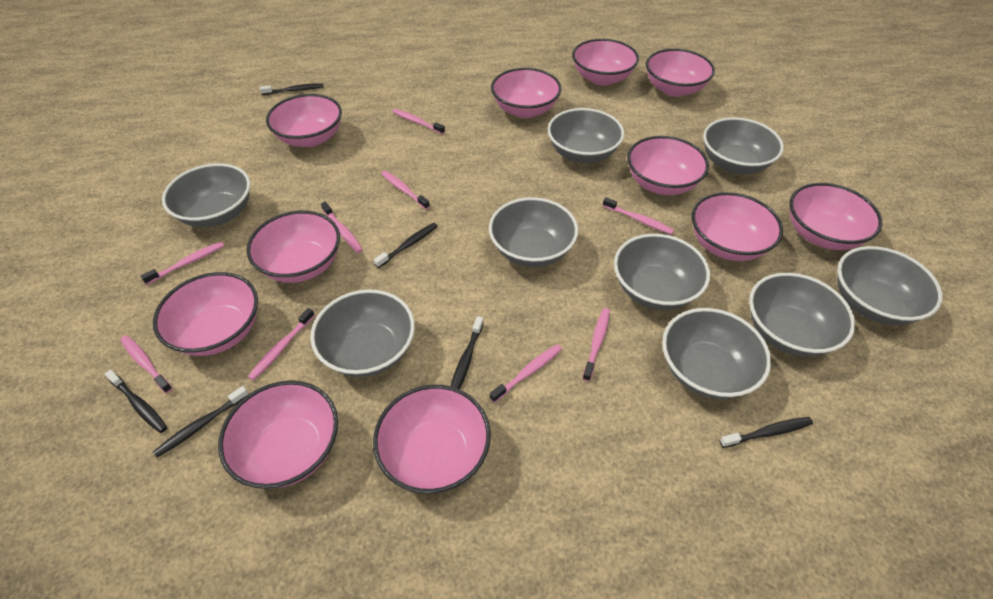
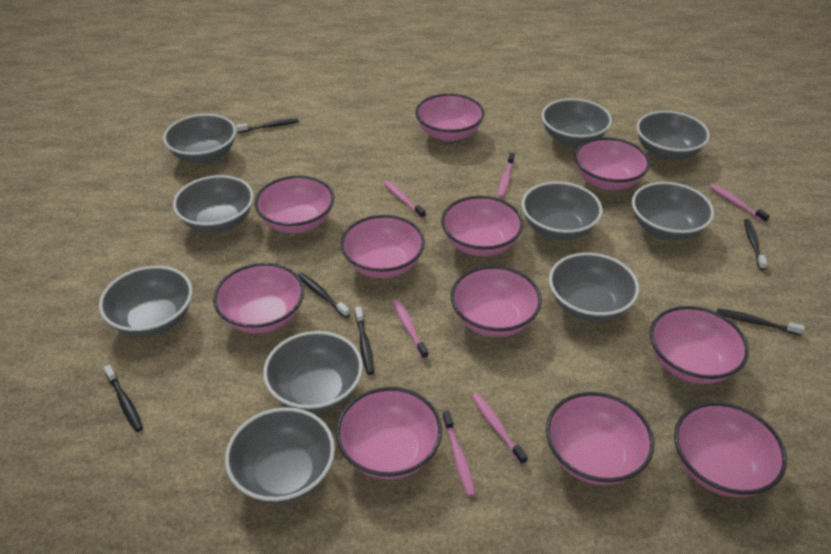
grey bowl: [162,163,250,227] [310,289,415,377] [489,197,578,267] [548,108,624,163] [614,234,710,310] [662,308,771,399] [703,117,784,174] [749,273,855,356] [837,246,942,325] = 9 -> [99,266,192,337] [163,114,236,164] [173,175,254,233] [225,407,335,504] [263,331,363,413] [522,182,602,240] [542,98,612,147] [549,253,639,322] [632,182,714,240] [636,111,710,161] = 10
pink toothbrush: [120,335,173,393] [140,241,224,285] [248,308,315,380] [321,202,363,253] [381,171,430,210] [392,109,445,134] [490,344,562,403] [582,308,610,381] [603,197,674,234] = 9 -> [383,180,426,219] [393,300,428,359] [442,411,475,497] [472,393,528,465] [498,152,515,198] [709,184,770,223] = 6

